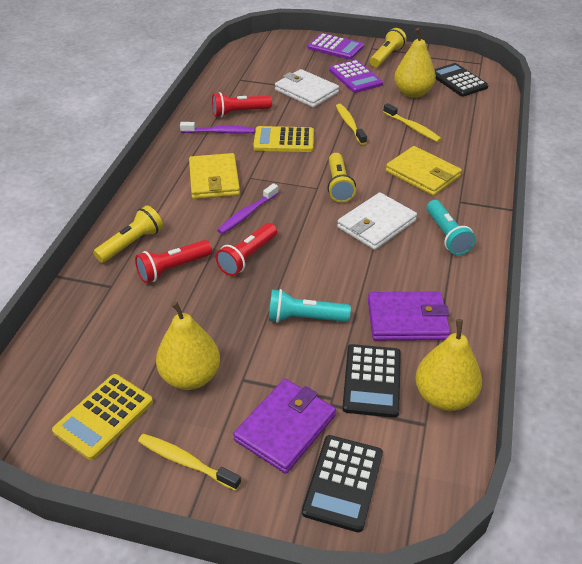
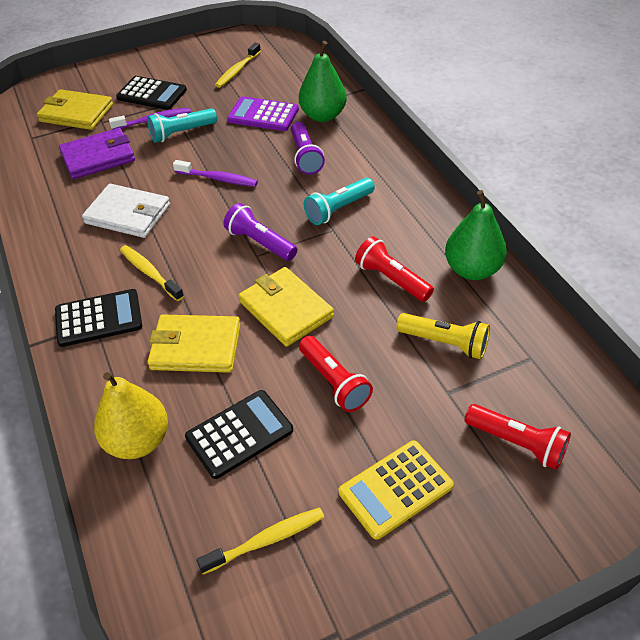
green pear: none = 0 -> [299,41,347,122] [445,190,507,280] = 2
purple calculator: [307,33,364,59] [329,60,383,93] = 2 -> [227,96,299,131] = 1
purple flashlight: none = 0 -> [223,203,297,261] [291,122,325,175] = 2
purple wallet: [233,379,336,474] [368,292,450,341] = 2 -> [59,128,135,179] = 1
white wallet: [275,69,339,108] [337,192,417,250] = 2 -> [82,184,170,238] = 1
yellow calculator: [52,374,153,460] [253,126,314,152] = 2 -> [339,440,454,540] = 1
yellow flashlight: [93,205,163,263] [328,153,356,202] [370,28,407,67] = 3 -> [396,313,490,359] = 1
yellow pear: [156,301,220,390] [394,28,436,98] [415,319,482,411] = 3 -> [94,372,168,459] = 1
yellow wallet: [189,153,240,199] [386,146,462,196] = 2 -> [37,89,113,130] [147,314,241,373] [238,267,334,347] = 3

